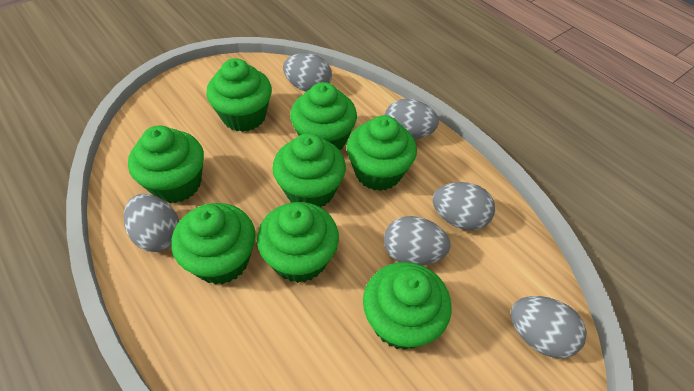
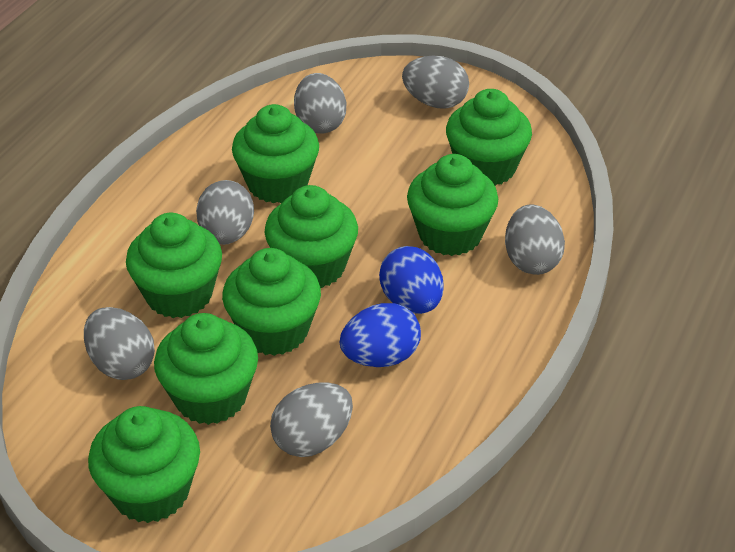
blue egg: none = 0 -> [340,303,421,367] [379,246,444,314] = 2

